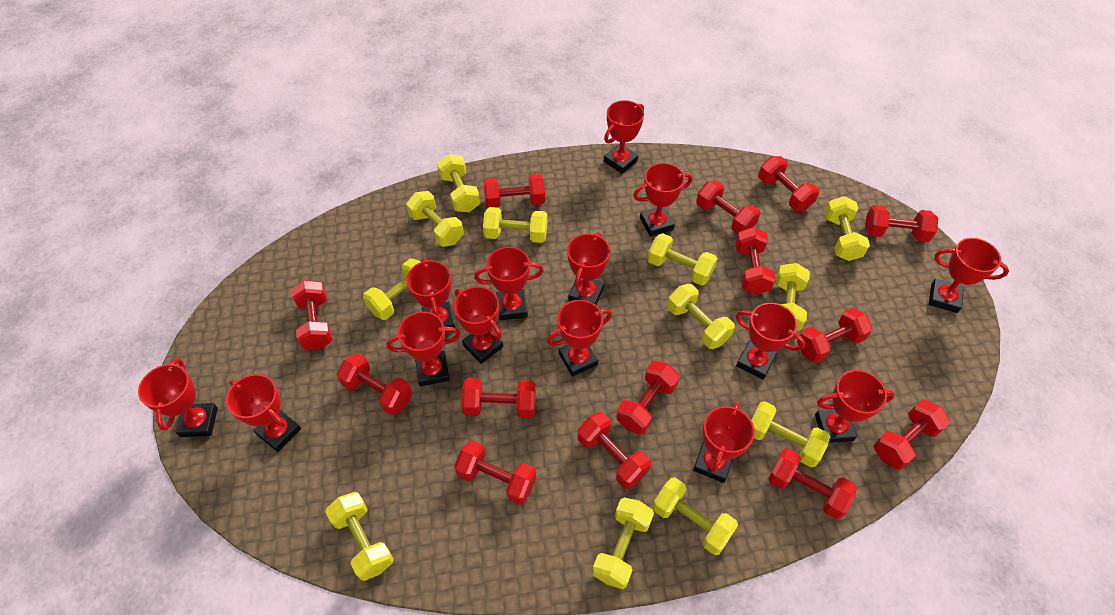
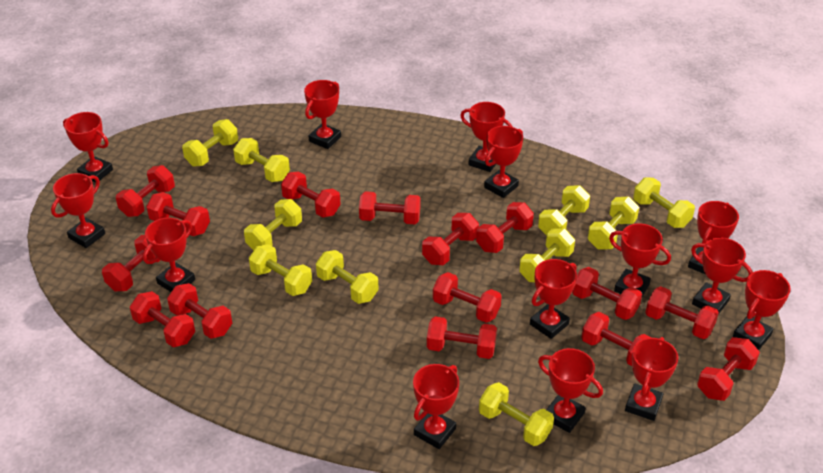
red dumbbell: [291,280,333,350] [337,353,412,415] [454,440,536,505] [461,378,536,418] [483,174,545,208] [578,412,651,489] [616,361,680,435] [696,180,760,234] [735,227,776,295] [758,156,819,211] [768,448,857,519] [797,307,873,363] [865,205,938,242] [874,399,950,470] = 14 -> [102,235,160,291] [116,165,175,217] [130,291,195,347] [146,192,210,236] [167,283,232,339] [281,172,341,218] [359,191,421,224] [422,213,479,265] [427,316,497,359] [433,272,502,323] [476,202,534,253] [572,267,642,320] [581,312,652,366] [645,286,719,339] [697,337,760,401] = 15
yellow dumbbell: [325,492,394,581] [363,259,421,320] [406,191,464,247] [437,154,480,212] [483,207,547,243] [592,497,654,589] [648,233,717,286] [652,478,738,555] [667,284,735,349] [751,401,830,467] [775,263,810,331] [824,196,870,261] = 12 -> [182,119,238,167] [233,138,290,182] [244,199,302,251] [249,244,312,296] [316,250,379,304] [479,382,554,446] [519,228,575,282] [538,185,590,236] [588,197,639,249] [633,177,695,228] = 10

